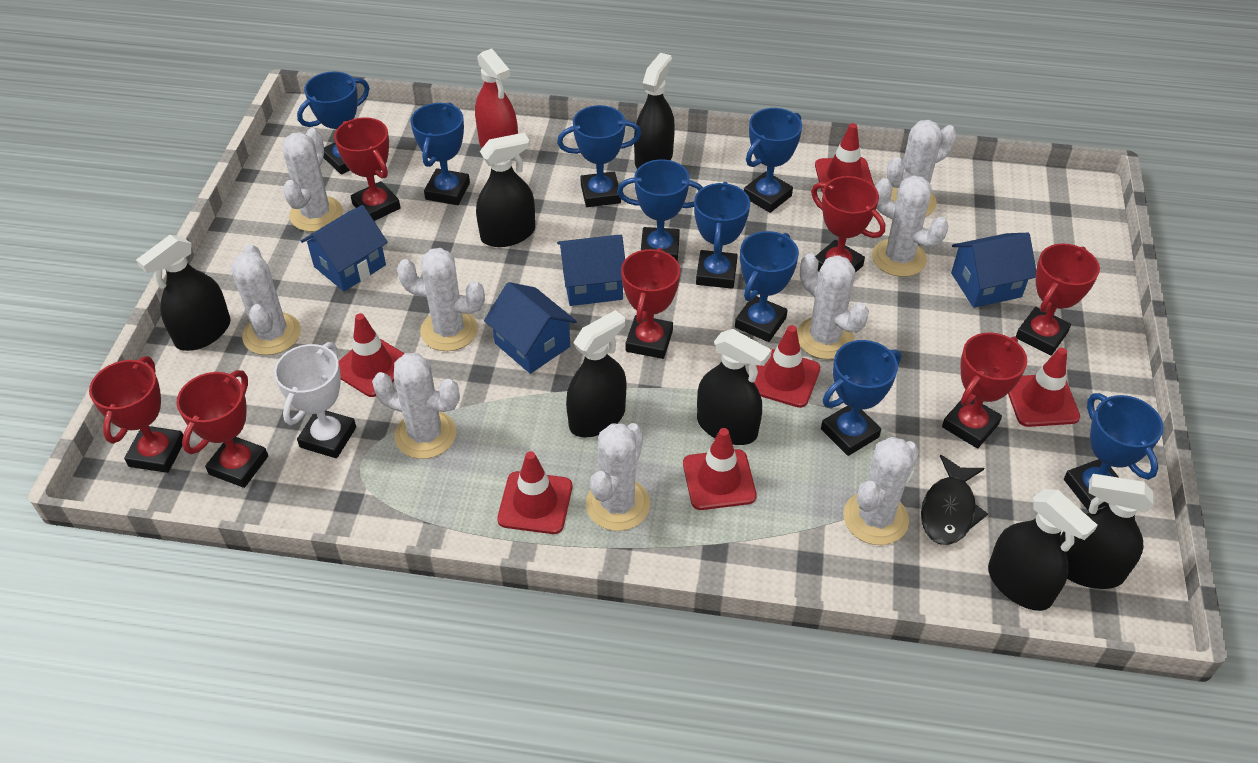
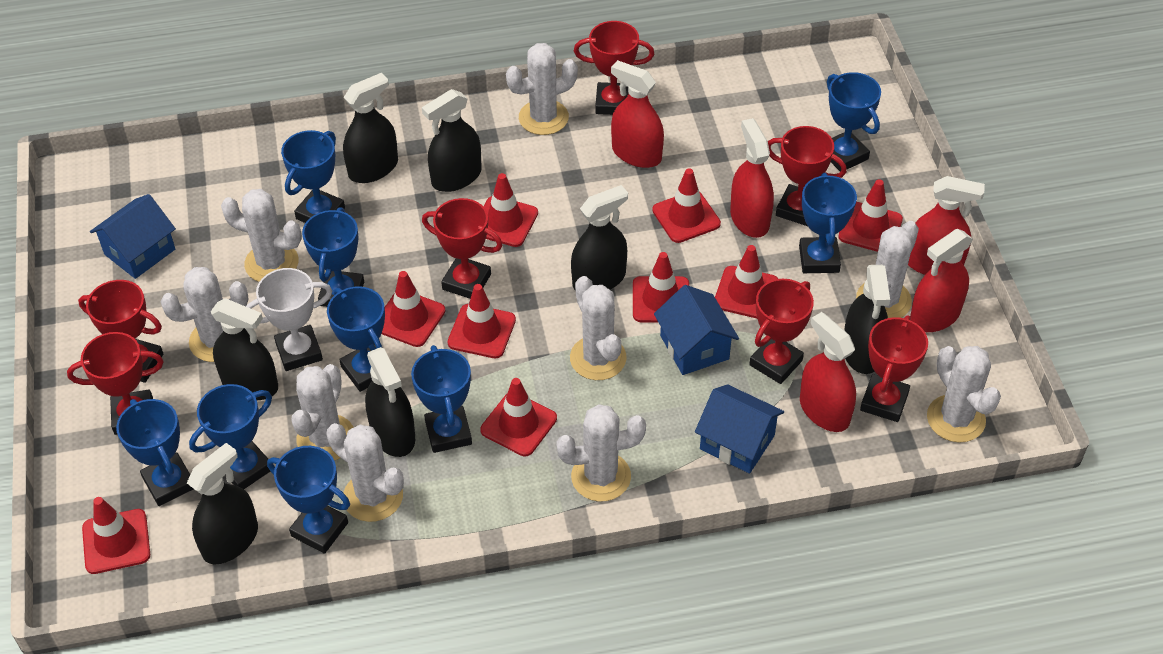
black fish: [921,455,988,545] = 1 -> none = 0
blue house: [300,205,388,292] [484,282,577,374] [557,235,625,306] [951,233,1036,308] = 4 -> [90,194,176,279] [654,285,739,375] [695,384,784,474] = 3
red spray bottle: [475,48,518,148] = 1 -> [611,60,664,168] [730,118,774,238] [800,312,856,432] [908,176,985,275] [910,229,973,332] = 5
red traffic cone: [338,313,405,397] [497,451,572,534] [683,428,757,510] [754,325,820,408] [815,123,874,193] [1008,348,1080,427] = 6 -> [82,497,150,574] [381,271,446,347] [447,284,516,358] [480,378,557,456] [483,173,538,247] [633,252,689,323] [652,168,721,243] [715,245,778,319] [838,180,903,252] = 9

